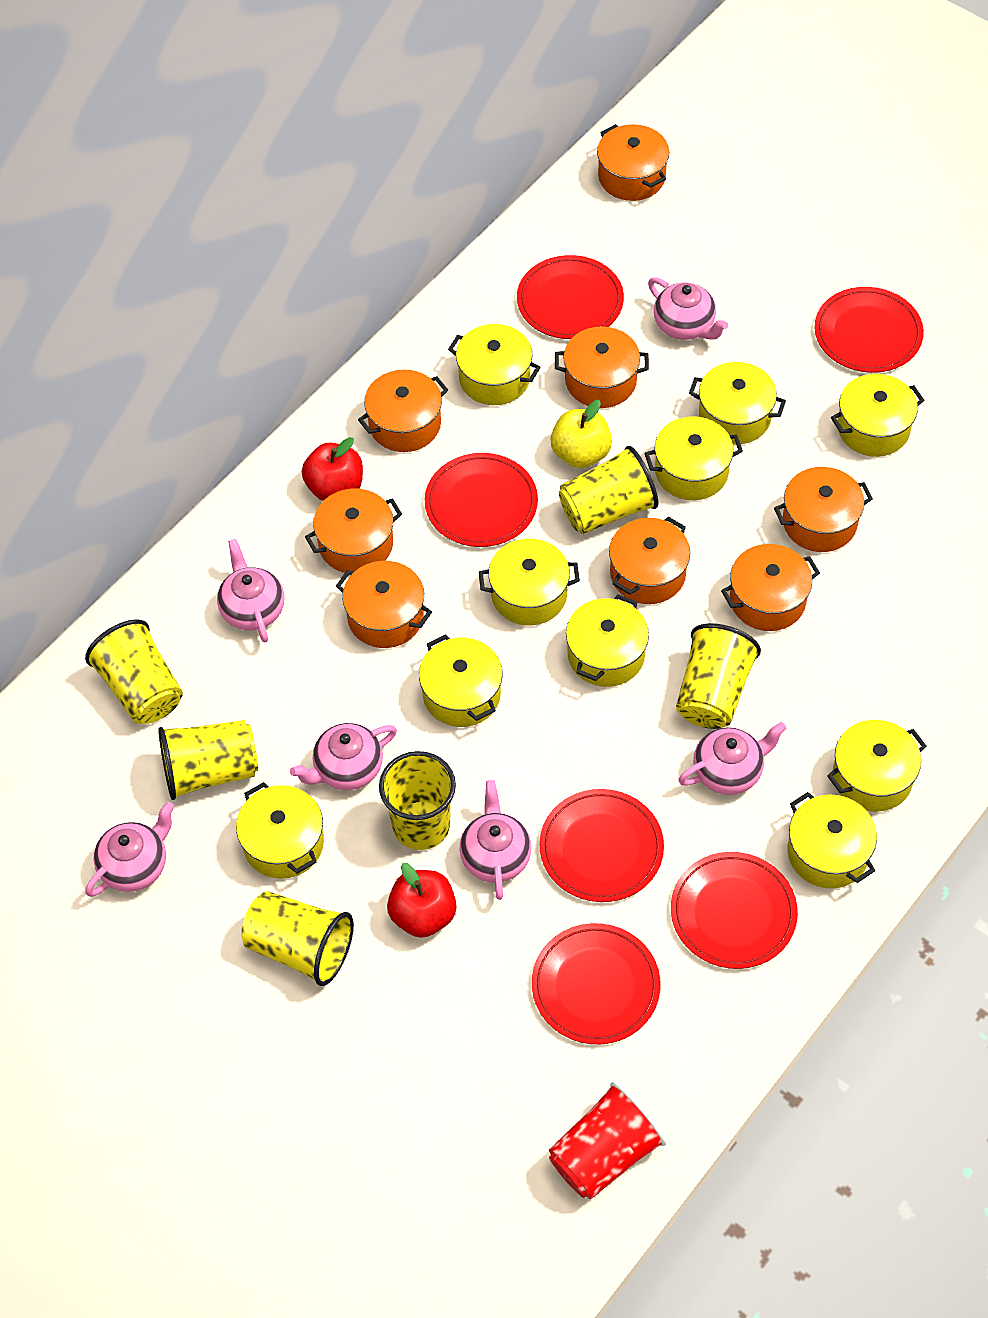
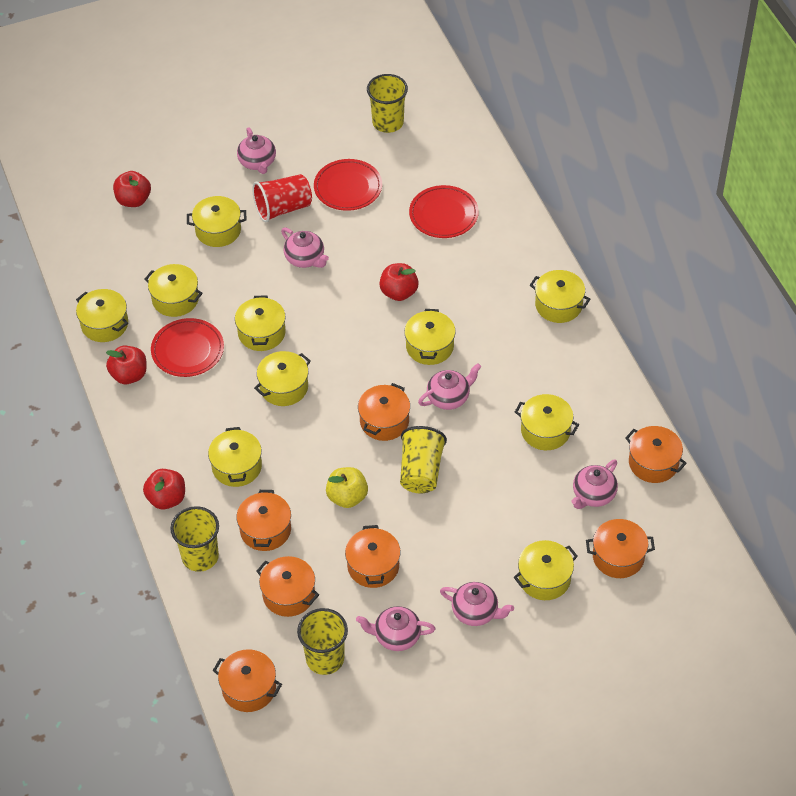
orange pot: [305,489,402,573] [336,561,432,648] [358,370,448,452] [555,327,649,408] [597,124,669,201] [609,517,690,604] [721,544,820,631] [774,467,873,552] = 8 -> [213,649,282,712] [237,490,291,551] [256,556,319,617] [345,525,401,588] [358,383,410,441] [586,519,655,578] [625,426,687,483] = 7
red apple: [302,437,363,501] [387,863,457,938] = 2 -> [106,346,147,384] [113,171,151,207] [143,469,185,509] [379,263,419,301] = 4
red plate: [425,453,538,547] [517,255,624,339] [532,923,660,1044] [539,789,664,902] [671,852,798,969] [815,287,924,373] = 6 -> [151,318,224,377] [314,159,382,211] [409,185,479,238] = 3
yellow cup: [85,619,183,724] [158,720,258,800] [241,891,354,986] [379,751,456,850] [559,446,659,534] [676,623,761,729] = 6 -> [170,506,219,572] [297,608,348,675] [367,74,408,133] [400,426,447,493] = 4

